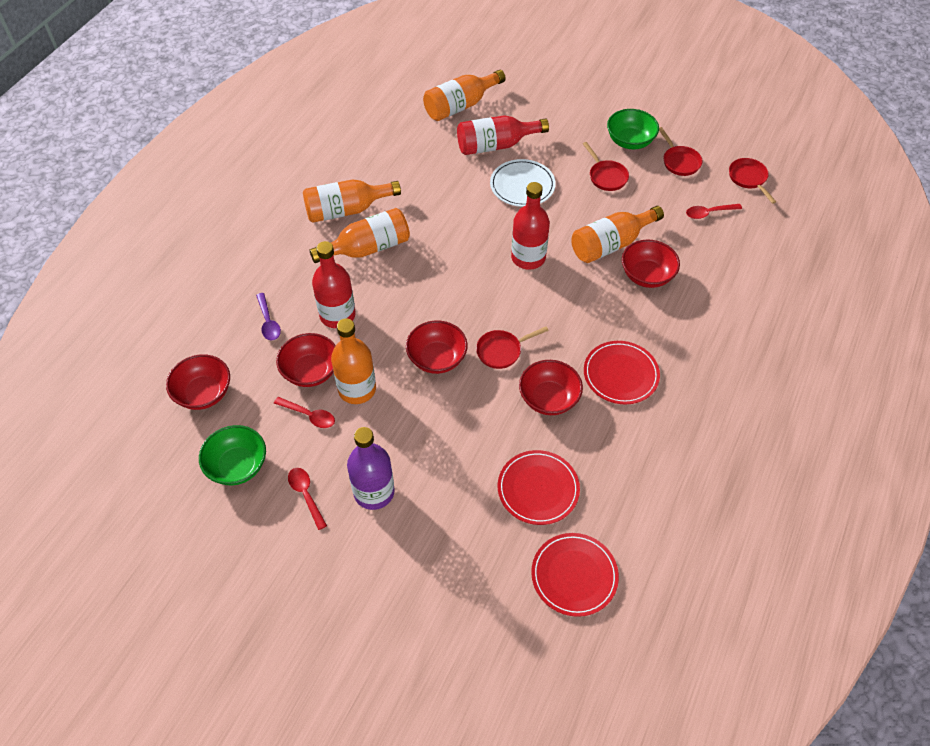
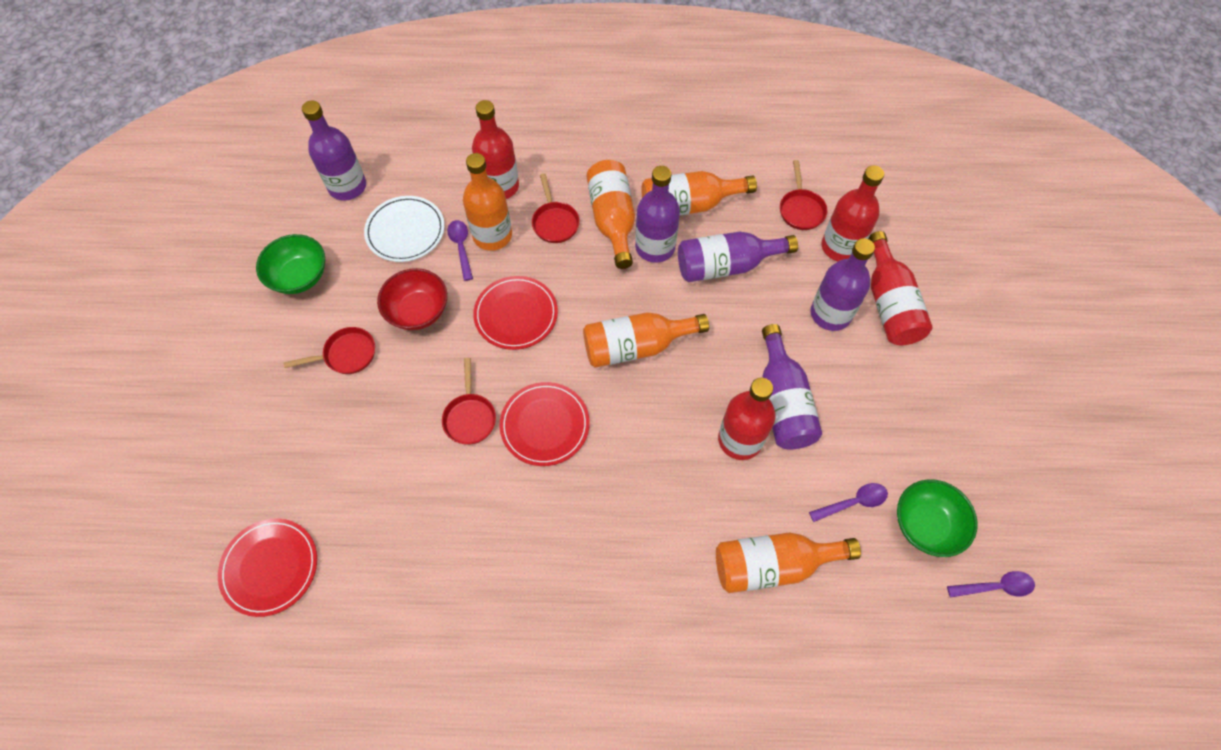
purple bottle: [347,427,395,510] = 1 -> [302,101,366,201] [635,166,680,263] [678,231,798,282] [762,324,822,449] [811,238,875,331] = 5
purple spoon: [256,293,281,340] = 1 -> [447,220,473,281] [809,483,888,522] [947,571,1035,598] = 3
red bottle: [312,241,356,328] [457,115,549,155] [511,182,550,270] = 3 -> [472,100,519,199] [718,378,775,460] [821,165,884,261] [869,231,933,345] = 4
red bowl: [166,354,230,410] [276,333,336,387] [406,321,468,374] [519,360,583,415] [622,240,680,288] = 5 -> [377,268,447,330] = 1
red spoon: [274,397,335,428] [288,468,327,530] [686,204,742,219] = 3 -> none = 0

